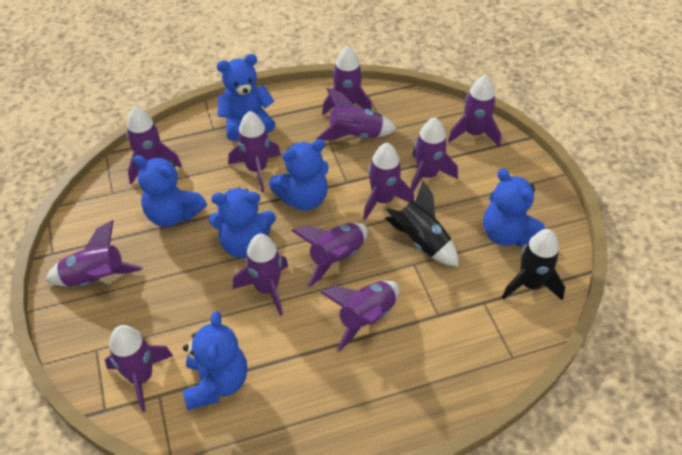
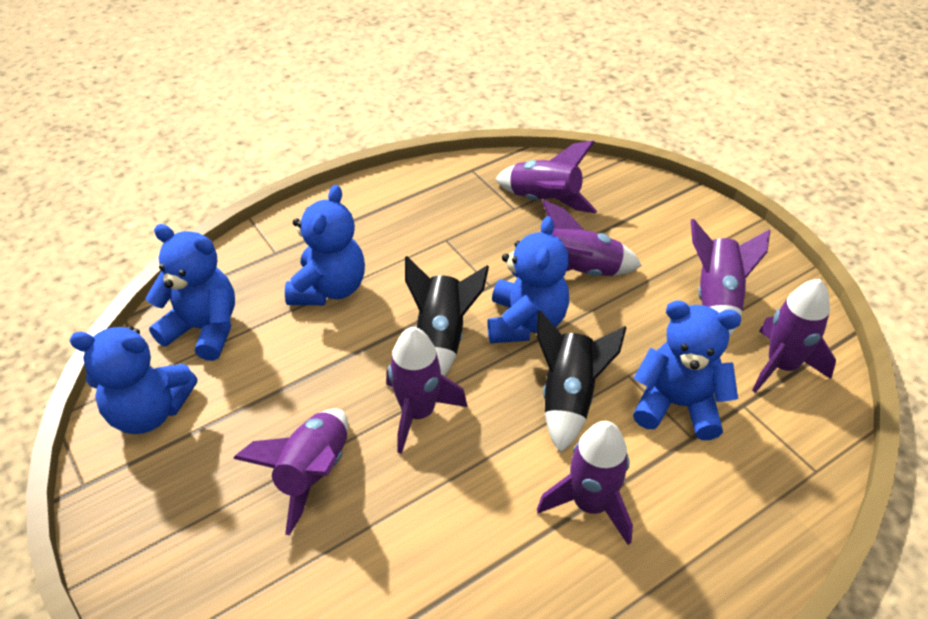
blue teddy bear: [133,155,207,227] [183,311,247,410] [209,188,276,258] [217,54,276,141] [269,139,329,211] [483,168,545,247] = 6 -> [69,326,198,434] [146,224,235,361] [285,185,365,305] [487,216,569,343] [633,301,741,440] = 5
purple rocket: [46,220,142,286] [105,325,173,412] [126,107,182,184] [228,111,281,192] [233,234,288,316] [292,223,368,287] [316,88,397,141] [320,281,400,351] [322,46,372,116] [363,143,415,220] [411,117,458,192] [448,75,501,147] = 12 -> [233,408,348,535] [386,327,468,454] [496,141,597,213] [537,421,633,545] [542,200,642,276] [691,219,770,337] [752,279,836,393] = 7

